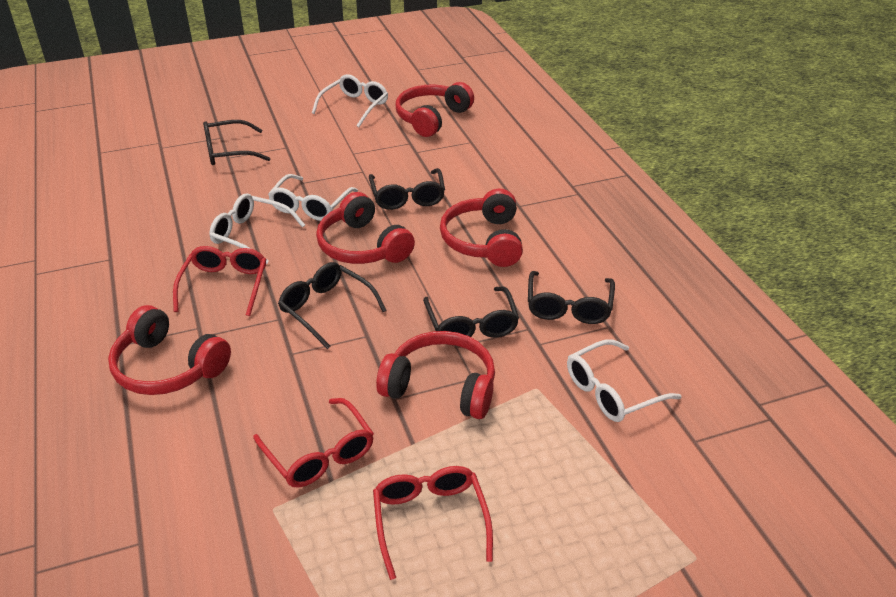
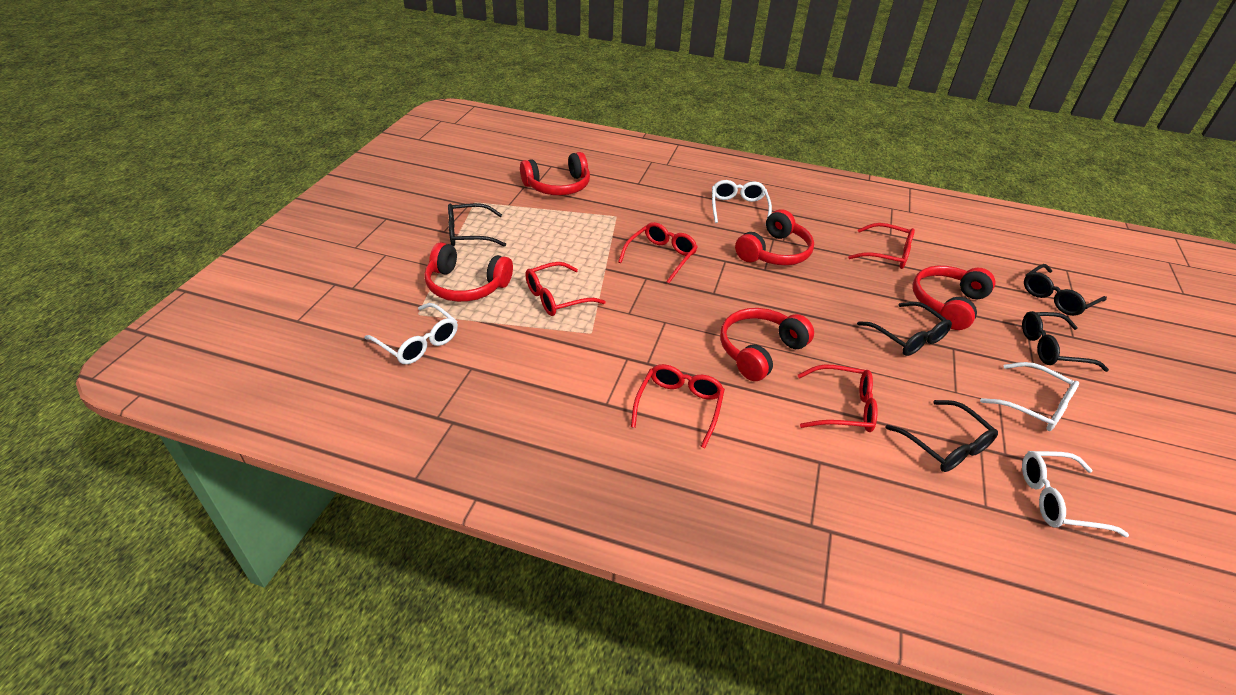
red glasses: [173,246,266,316] [253,398,374,488] [373,466,493,580] = 3 -> [525,262,606,316] [618,222,698,283] [631,364,725,448] [798,365,878,432] [848,223,915,269] = 5

